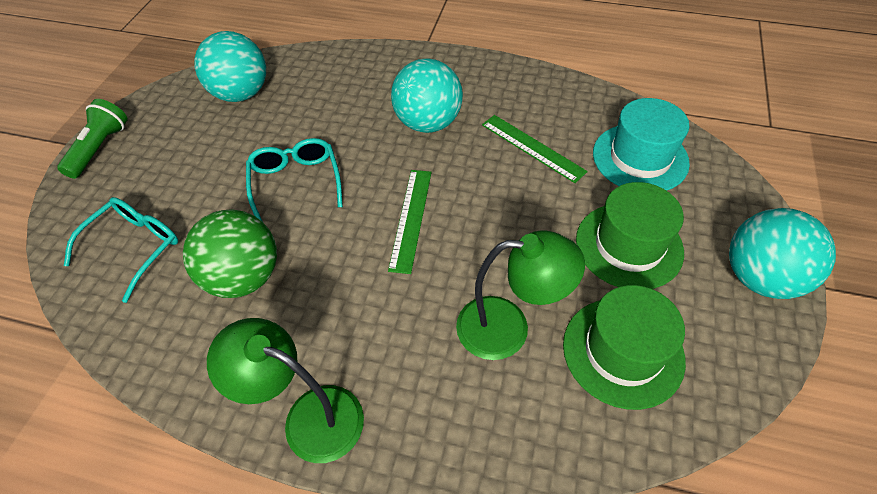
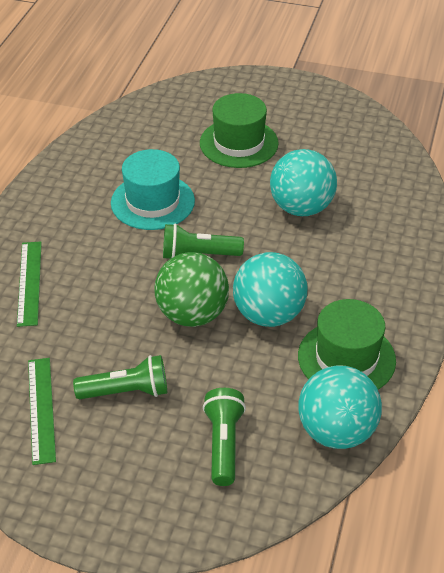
green flashlight: [57,99,128,179] = 1 -> [73,355,167,399] [163,223,244,259] [203,388,246,486] = 3
green lamp: [207,318,364,463] [456,230,585,360] = 2 -> none = 0
turquoise glasses: [64,197,178,303] [246,138,343,222] = 2 -> none = 0

